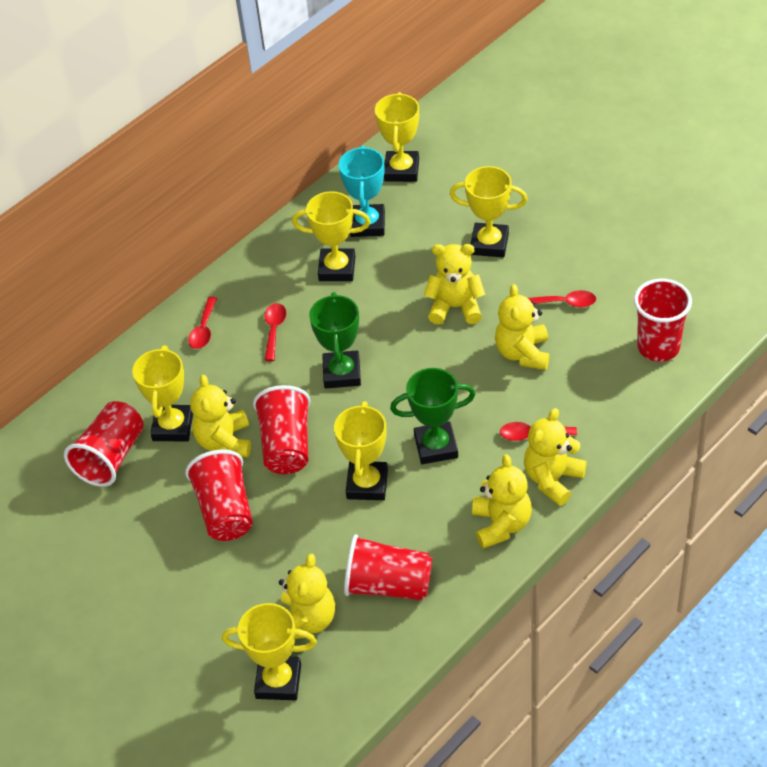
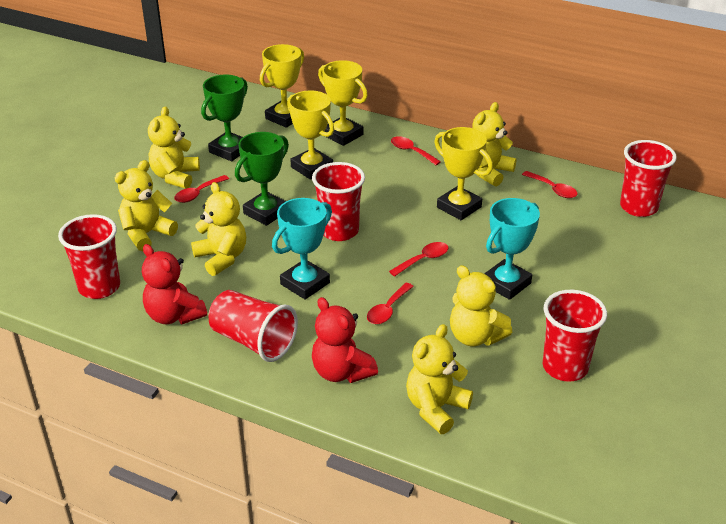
red spoon: [188,297,217,349] [264,303,286,361] [500,422,577,441] [528,290,596,307] = 4 -> [174,175,229,203] [367,283,414,324] [389,242,449,276] [391,136,441,165] [522,171,577,198] = 5
red teddy bear: none = 0 -> [142,244,207,324] [312,297,378,383] = 2
turquoise trophy: [338,145,385,237] = 1 -> [272,198,332,300] [484,198,540,300] = 2
yellow trophy: [132,346,193,441] [222,603,317,700] [292,191,370,281] [334,401,388,500] [375,92,419,182] [450,166,528,257] = 6 -> [260,44,304,128] [287,90,334,180] [318,60,368,146] [434,127,493,220] = 4

